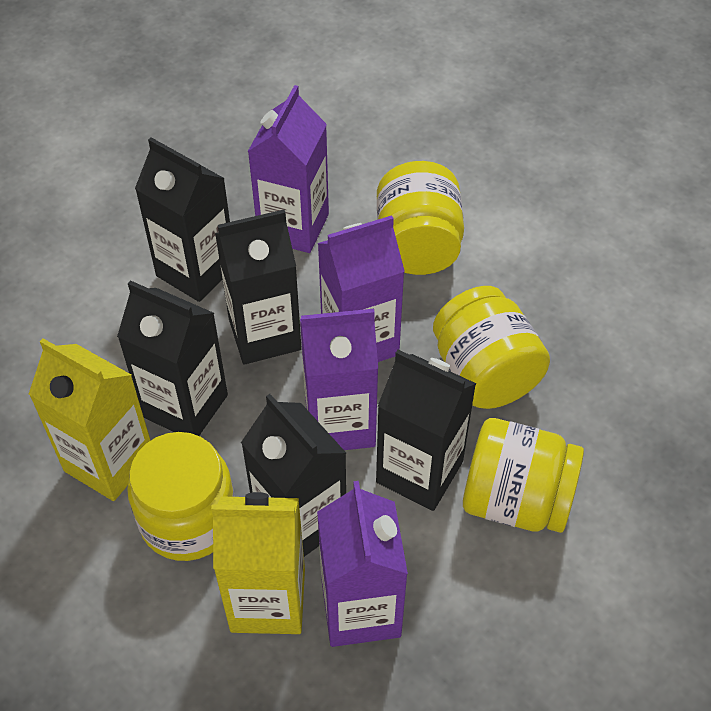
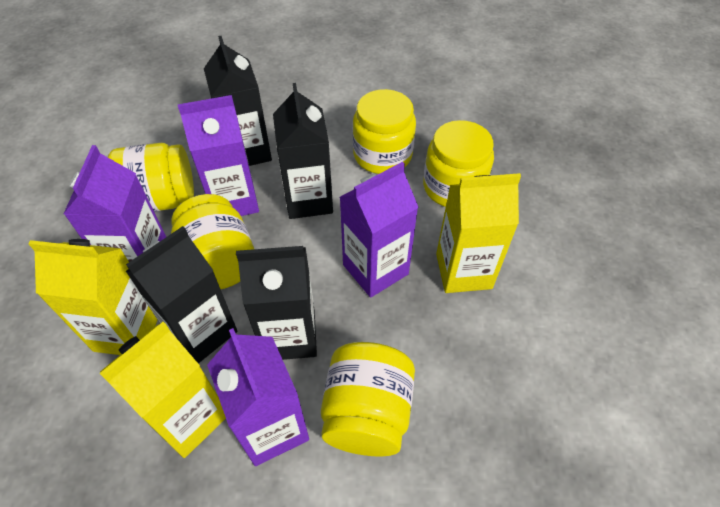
black carton: [117,280,228,436] [135,138,230,302] [215,210,302,365] [241,394,346,557] [376,350,476,511] = 5 -> [126,226,237,364] [204,36,272,166] [236,246,317,360] [273,83,333,219] = 4
yellow carton: [29,338,151,501] [211,492,305,634] = 2 -> [28,239,157,355] [100,322,226,458] [436,173,521,293] = 3
yellow jar: [127,432,235,561] [377,161,464,275] [433,286,550,409] [463,418,584,533] = 4 -> [108,143,194,212] [171,194,254,289] [321,342,415,457] [353,89,416,174] [423,120,494,207] = 5

